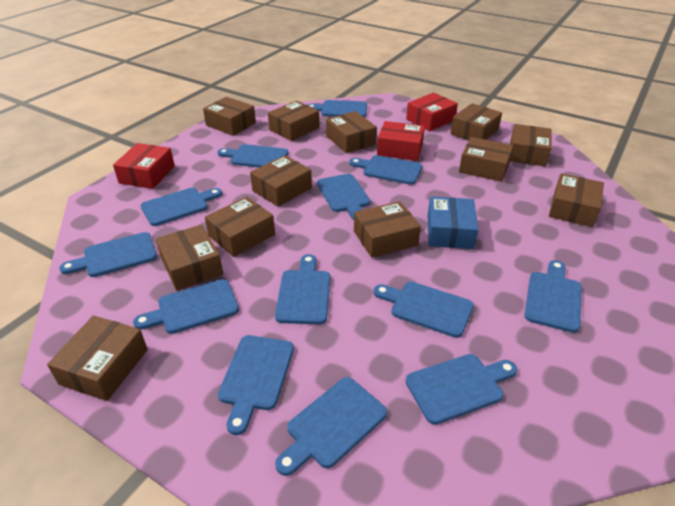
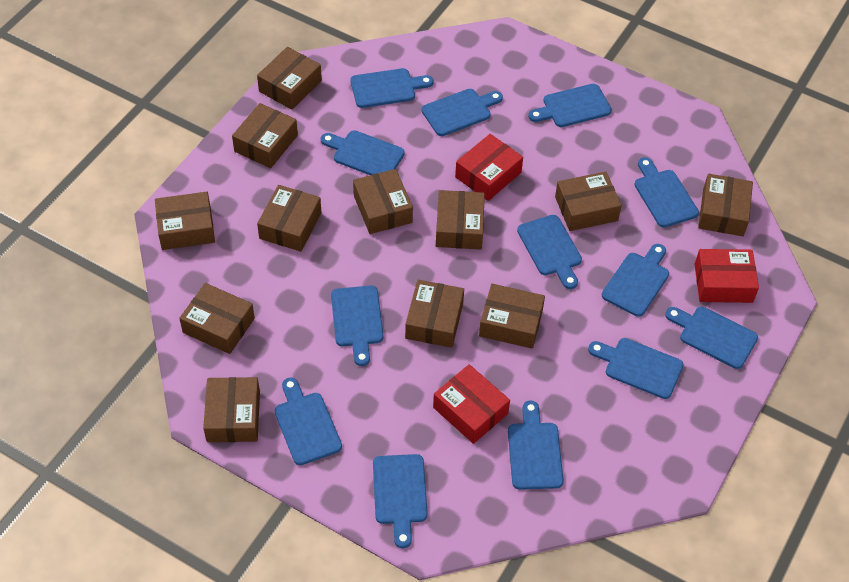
blue box: [427,196,479,249] = 1 -> none = 0

